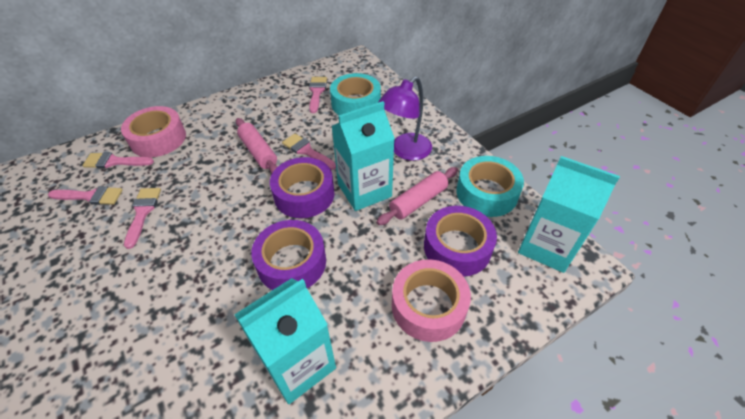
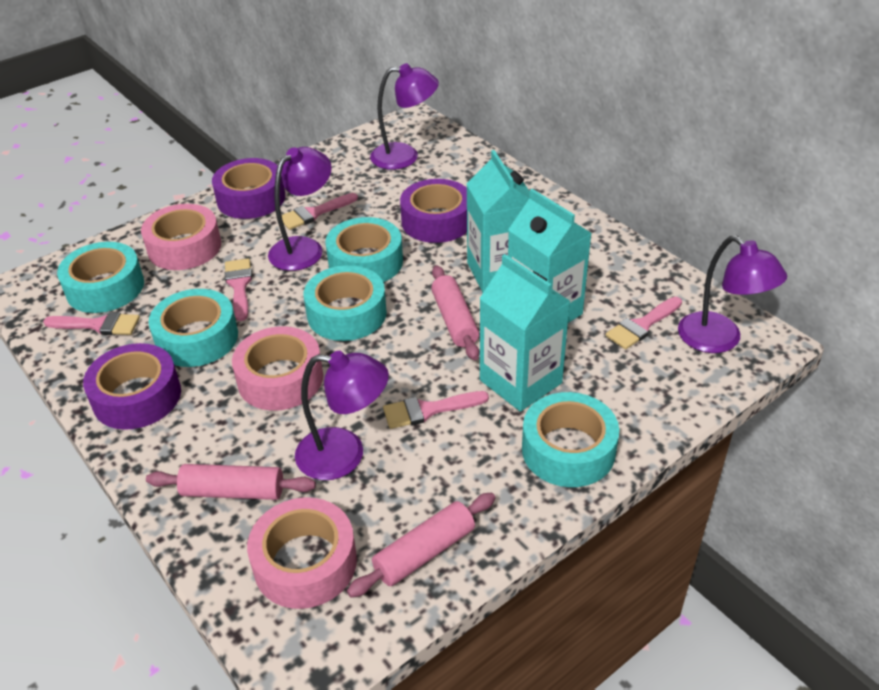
pink rolling pin: [236,118,278,173] [377,167,458,225] = 2 -> [146,464,316,500] [347,493,495,597] [431,265,479,360] = 3
pink tape: [121,106,186,157] [392,259,471,342] = 2 -> [141,204,221,270] [232,326,323,411] [247,497,357,609] = 3
purple lamp: [378,77,432,161] = 1 -> [268,147,332,271] [295,351,389,480] [370,63,439,170] [678,235,787,353] = 4
turquoise tape: [330,73,381,115] [457,156,524,217] = 2 -> [57,242,144,313] [148,289,238,367] [304,265,387,341] [325,217,403,282] [522,392,619,487] = 5

